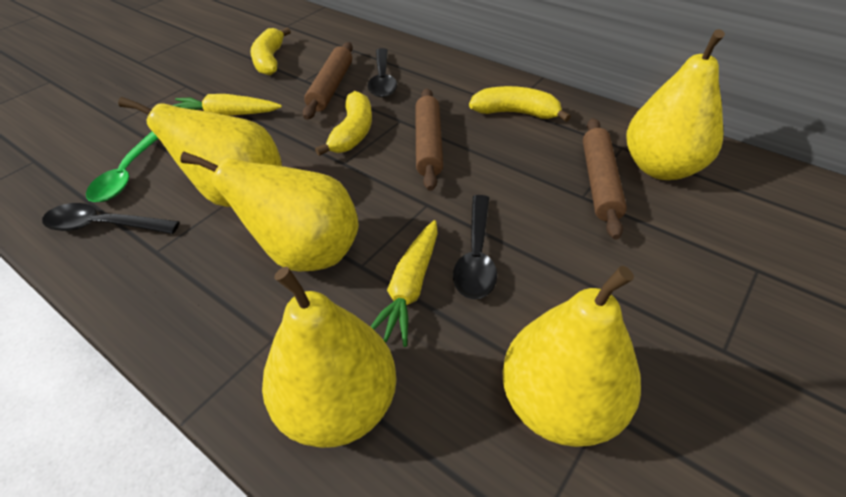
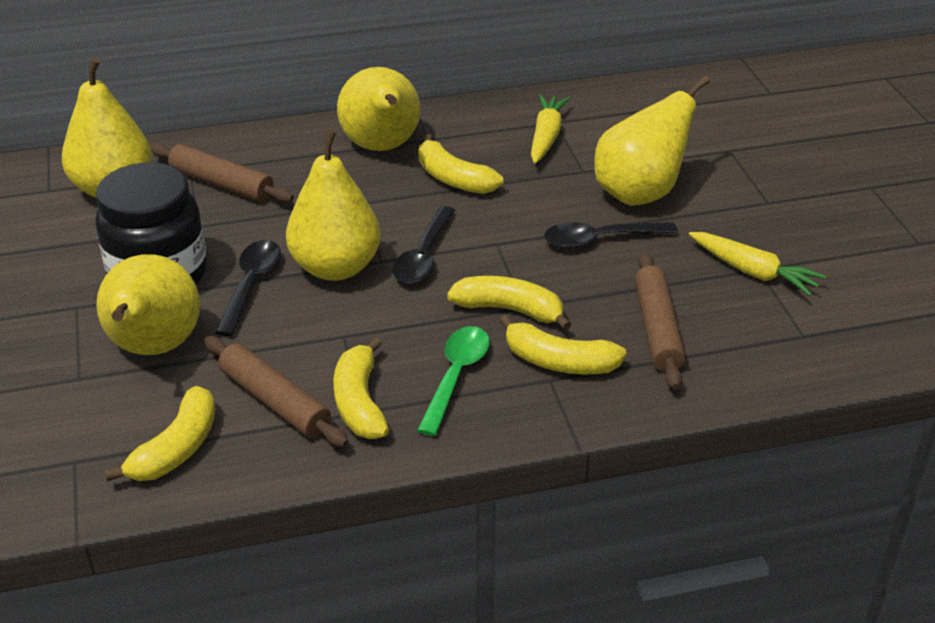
black jar: none = 0 -> [95,162,207,285] = 1
yellow banana: [250,27,291,75] [315,91,372,156] [469,86,571,122] = 3 -> [104,386,215,482] [333,337,389,439] [419,134,503,194] [447,276,572,330] [499,315,627,374] = 5

